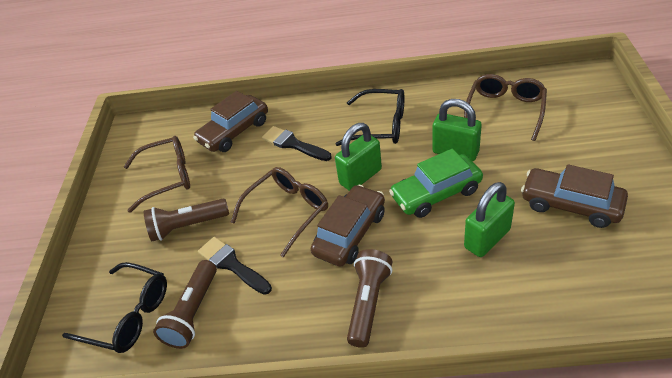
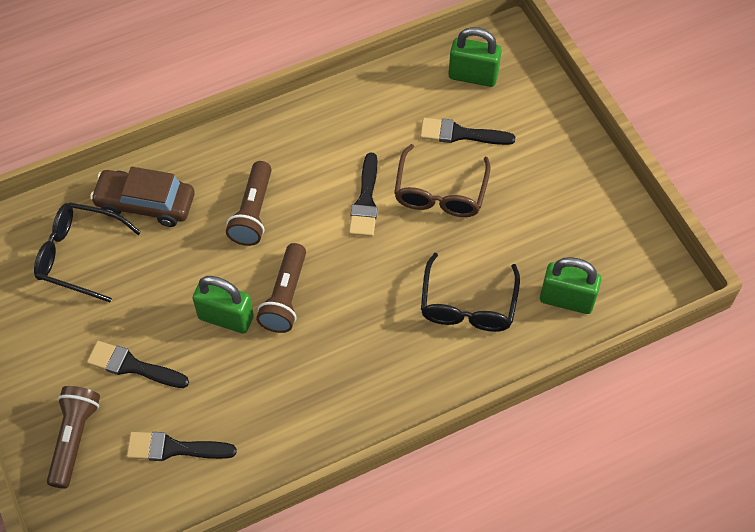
black brush: [198,237,272,295] [262,126,332,161] = 2 -> [87,341,189,388] [126,432,237,461] [349,153,377,237] [420,118,515,145] = 4
brown car: [193,91,268,152] [311,185,385,266] [521,164,628,228] = 3 -> [90,167,195,227] = 1
brown glasses: [124,136,190,213] [231,167,328,258] [464,74,547,141] = 3 -> [394,144,491,217] = 1
green car: [389,149,483,218] = 1 -> none = 0

